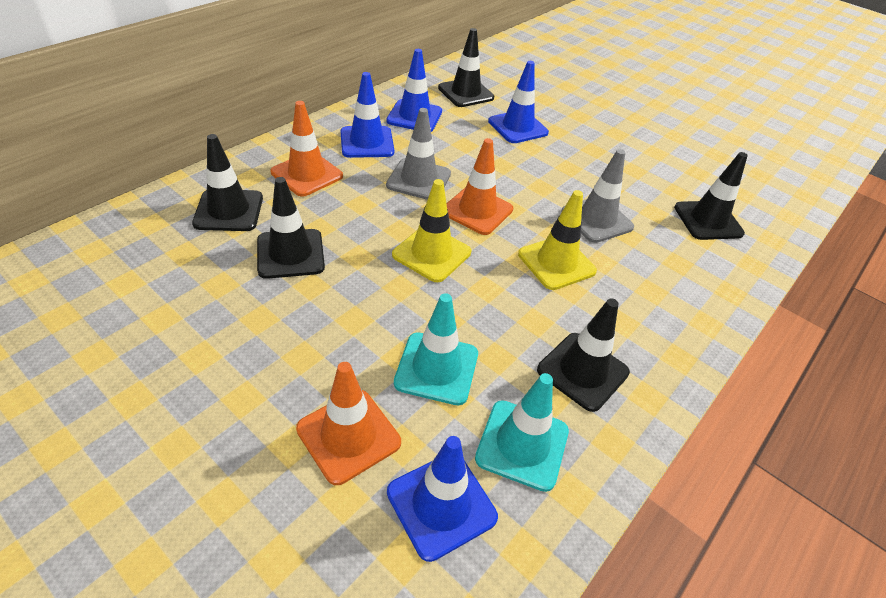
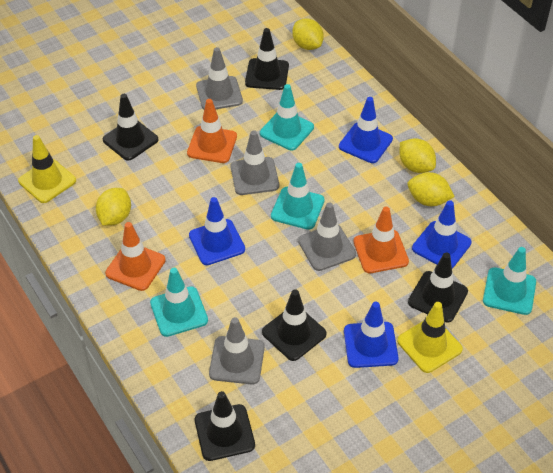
grey traffic cone: [386,108,451,200] [561,149,634,243] = 2 -> [196,47,243,109] [209,317,265,385] [231,130,279,195] [298,203,356,271] = 4
turquoise traffic cone: [394,293,478,405] [475,373,569,492] = 2 -> [150,268,208,337] [260,84,314,151] [271,163,325,230] [483,247,536,315] = 4
yellow lemon: none = 0 -> [96,188,131,226] [292,18,324,50] [399,138,436,173] [408,172,455,206] = 4

